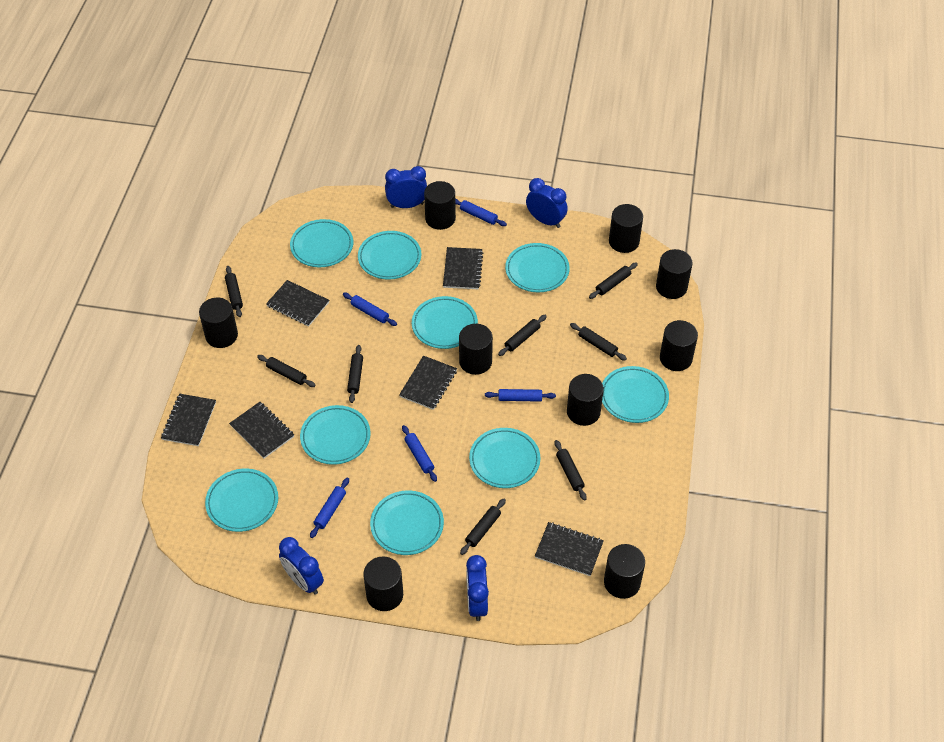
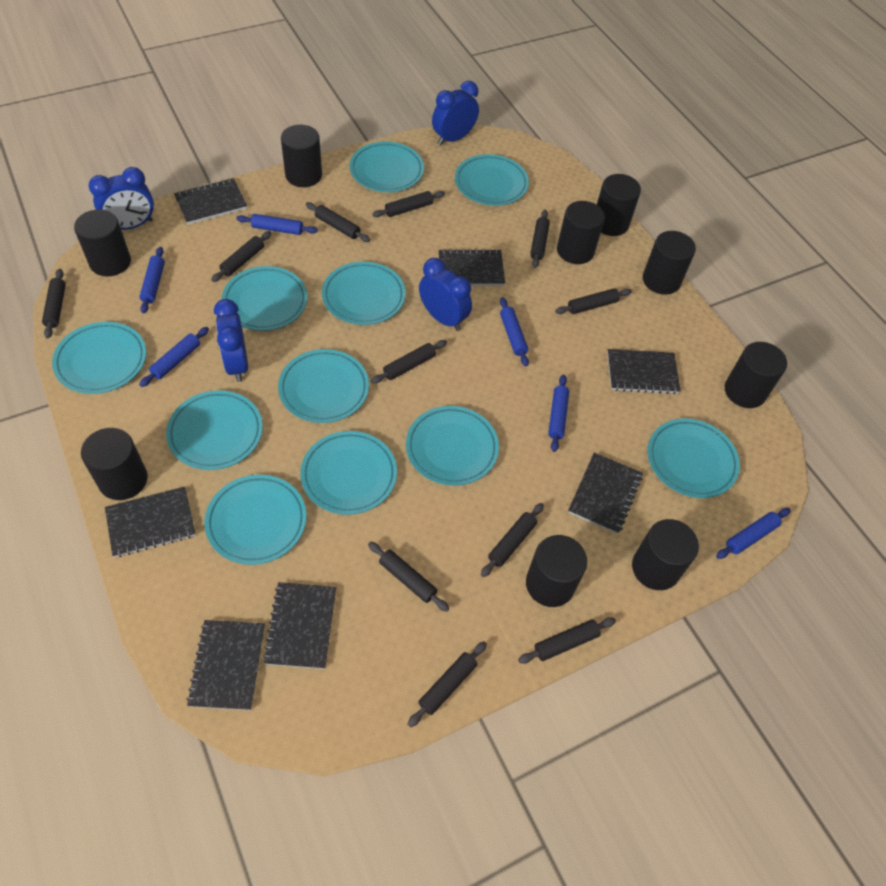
black notebook: [161,393,216,446] [229,402,294,459] [266,280,329,326] [399,356,457,410] [443,247,483,289] [535,522,604,576] = 6 -> [105,487,196,558] [174,178,247,224] [187,620,265,710] [263,582,336,669] [439,249,505,286] [568,453,643,534] [607,349,681,394] = 7
black rolling pin: [225,266,243,317] [257,355,316,387] [347,345,363,403] [460,498,506,555] [498,315,547,356] [554,440,587,500] [570,323,627,361] [589,262,638,299] = 8 -> [42,269,66,339] [211,231,271,282] [306,202,370,242] [368,541,449,612] [371,340,447,384] [372,191,445,217] [408,641,487,727] [481,503,544,577] [518,617,616,664] [530,210,550,268] [555,288,632,314] = 11
blue rolling pin: [310,478,349,538] [343,293,397,326] [402,425,437,482] [455,199,507,226] [485,389,556,402] = 5 -> [139,247,165,313] [139,327,209,387] [236,214,318,235] [500,297,529,366] [548,375,569,452] [716,508,791,559] = 6
turquoise plate: [205,469,278,532] [290,219,353,267] [300,405,371,465] [358,231,422,280] [370,491,444,555] [412,296,478,349] [469,428,540,488] [505,243,570,292] [602,366,669,423] = 9 -> [52,322,146,394] [166,390,263,470] [204,475,306,565] [222,266,307,331] [278,349,369,423] [300,431,397,515] [322,262,406,325] [350,142,424,192] [406,406,499,486] [455,154,529,206] [648,418,740,498] = 11

